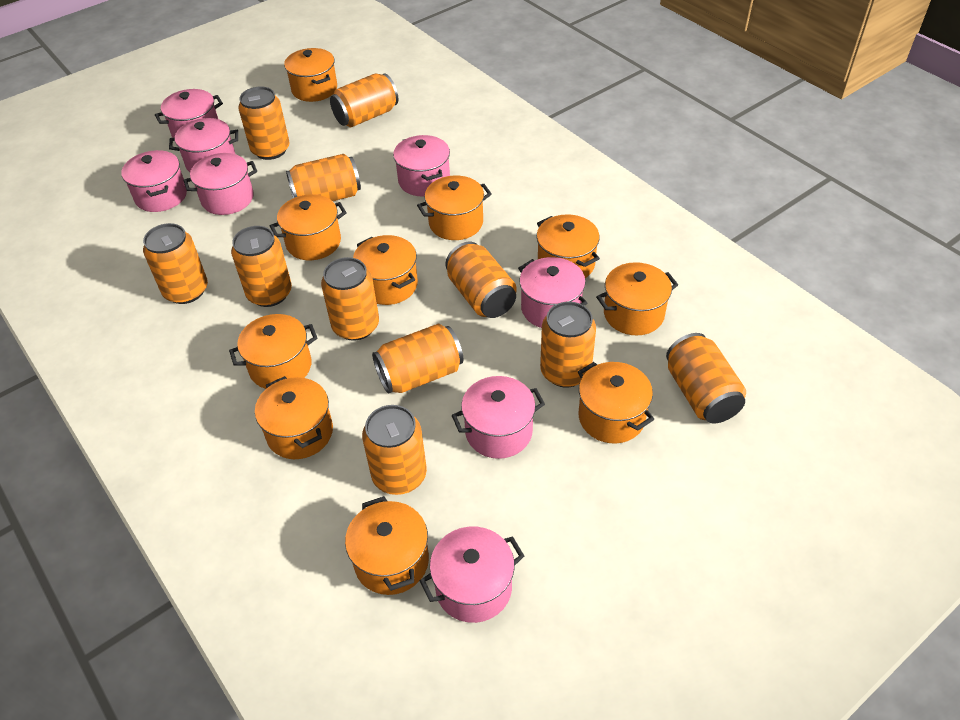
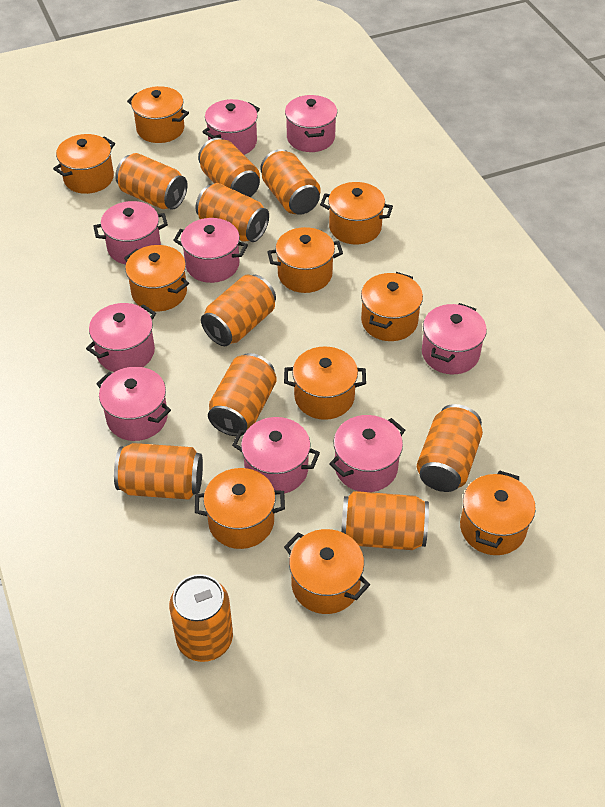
orange can: [143,223,208,304] [231,226,292,307] [238,87,289,160] [286,154,361,201] [321,257,379,341] [330,73,398,127] [362,405,427,495] [372,323,464,394] [445,242,517,318] [540,302,596,388] [666,333,746,423] = 11 -> [114,443,203,500] [115,153,188,210] [169,574,233,662] [195,183,269,242] [198,138,260,197] [201,275,276,346] [208,353,277,436] [260,149,321,215] [341,491,429,550] [417,404,483,492] = 10
pink pot: [121,150,187,212] [155,89,223,138] [169,118,238,172] [183,153,257,215] [393,135,450,196] [420,527,524,623] [452,376,545,459] [518,257,587,328] = 8 -> [86,303,156,372] [93,201,168,264] [96,367,171,441] [173,218,248,283] [202,99,260,155] [232,417,320,495] [285,95,337,152] [329,415,405,492] [422,303,487,374] = 9

